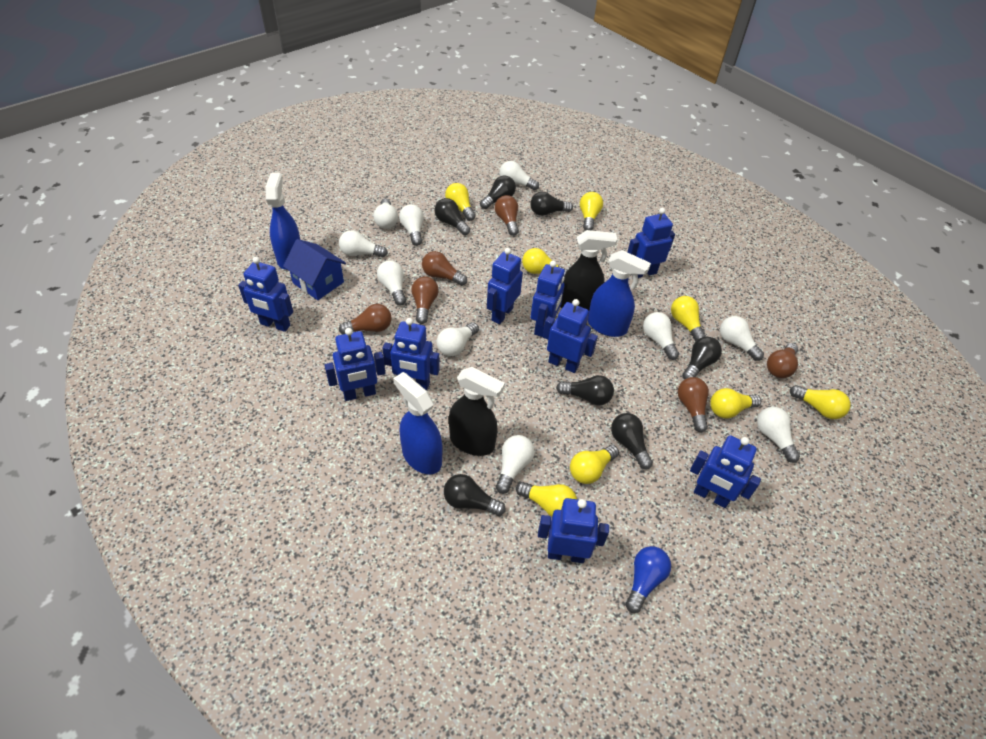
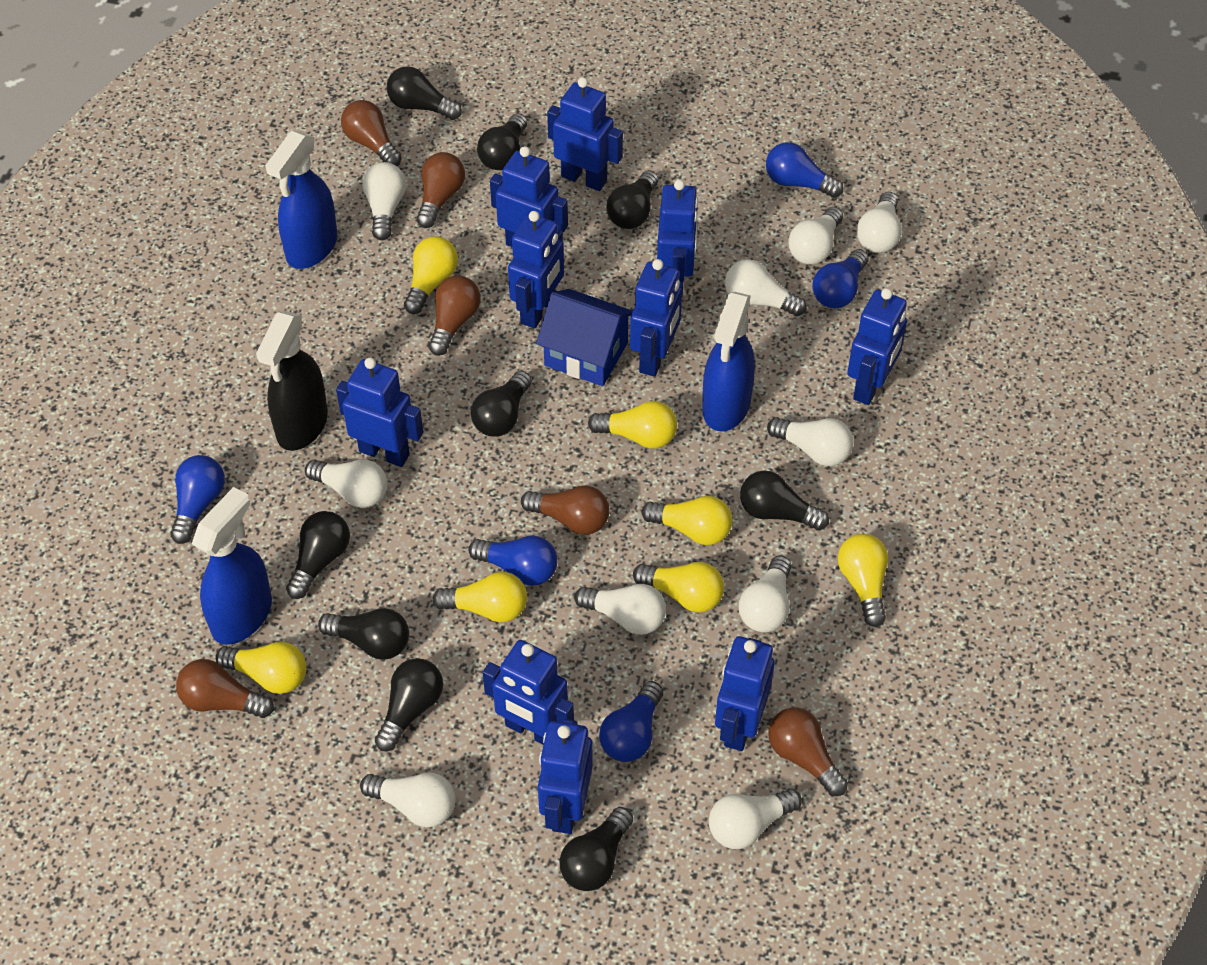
black light bulb: [435,198,470,235] [444,474,505,516] [480,176,516,209] [530,191,573,216] [556,375,614,405] [611,413,653,469] [682,337,722,380] = 7 -> [286,511,350,599] [318,608,409,660] [375,658,443,751] [386,66,462,120] [471,371,532,437] [477,113,527,170] [560,807,633,891] [607,170,658,229] [740,471,829,531] = 9
black spray bottle: [449,367,505,456] [560,230,618,310] = 2 -> [256,311,328,451] = 1
blue light bulb: [625,546,671,613] = 1 -> [170,455,225,544] [468,536,558,586] [599,681,663,762] [766,142,843,198] [812,249,868,308] = 5
blue robot: [238,257,293,332] [324,328,385,401] [382,318,440,390] [487,248,523,324] [531,261,565,337] [538,498,609,563] [543,299,598,373] [628,208,675,278] [690,435,761,508] = 9 -> [336,357,423,467] [483,640,574,745] [490,146,568,247] [508,211,564,329] [538,719,593,834] [547,77,623,191] [630,259,682,377] [657,179,698,296] [715,636,774,751] [847,288,907,405] = 10
yellow light bulb: [445,183,476,221] [516,482,577,517] [522,248,567,275] [570,445,619,484] [580,192,603,230] [671,296,706,342] [710,388,761,418] [790,385,851,419] = 8 -> [215,642,307,694] [404,236,458,314] [433,572,527,622] [588,401,677,449] [633,562,724,612] [641,496,732,545] [838,534,888,627] = 7

